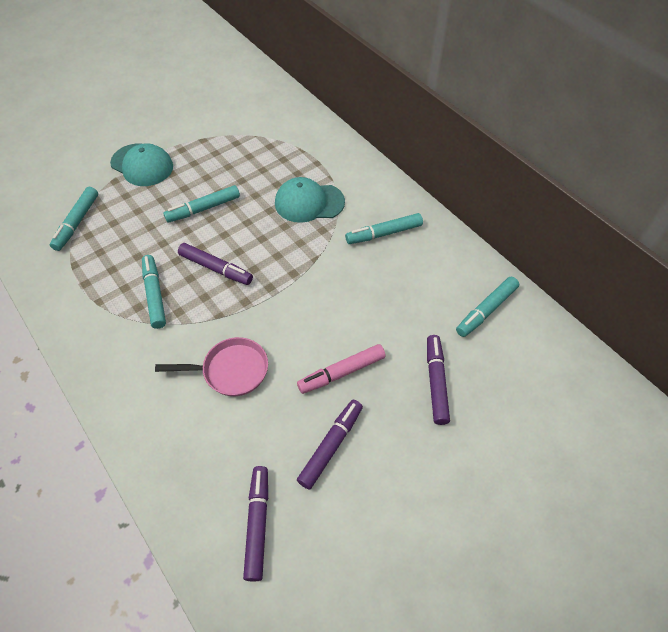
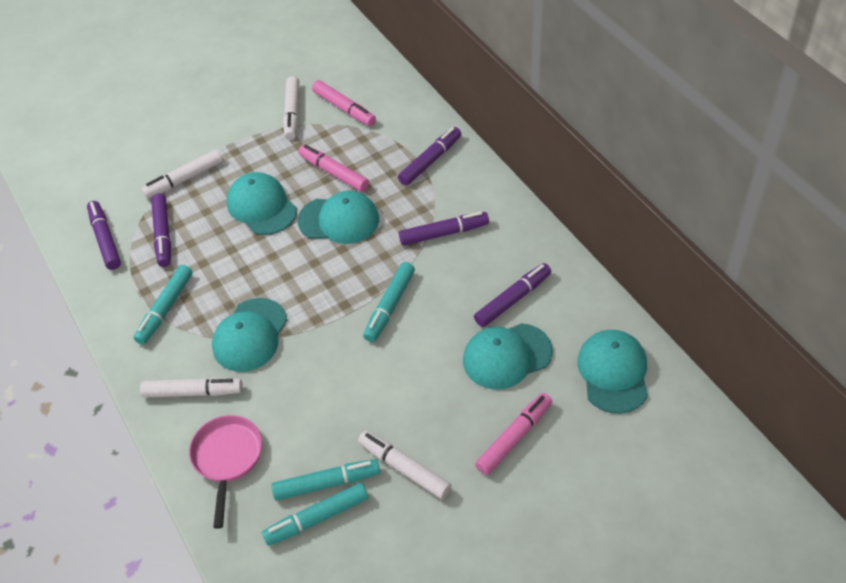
pink marker: [297,344,386,394] = 1 -> [298,145,369,192] [312,80,376,126] [475,393,552,475] = 3
purple marker: [178,243,253,285] [243,466,268,582] [297,400,363,490] [427,335,450,425] = 4 -> [87,201,121,270] [151,194,171,267] [398,127,461,186] [399,212,489,246] [474,263,551,327] = 5
turquoise cap: [110,143,173,186] [275,177,345,223] = 2 -> [212,298,287,372] [226,172,297,235] [298,191,379,244] [463,323,553,389] [577,330,648,414] = 5
turquoise marker: [50,187,98,251] [142,255,166,329] [163,185,240,223] [345,213,423,244] [456,277,519,337] = 5 -> [133,265,193,345] [262,483,368,546] [271,459,380,501] [363,262,415,342] = 4
white marker: none = 0 -> [140,378,243,398] [142,150,223,199] [283,76,299,140] [358,431,451,499] = 4

